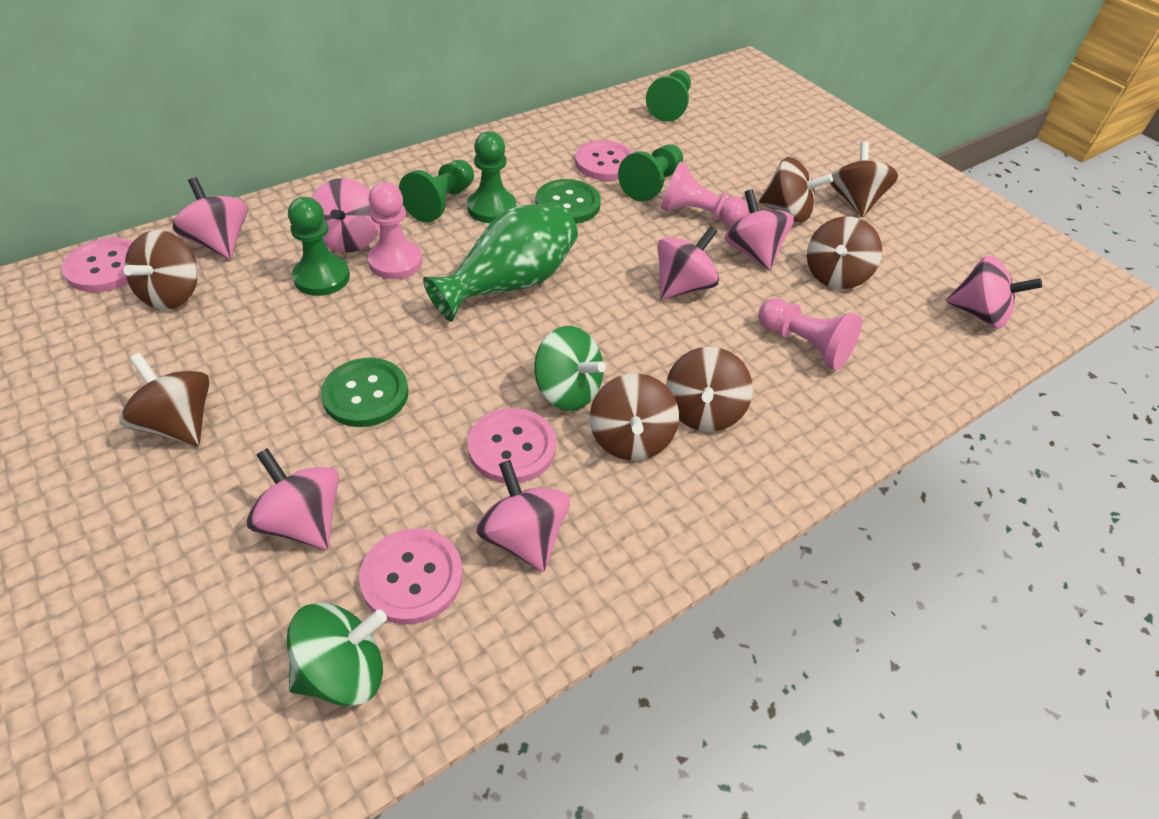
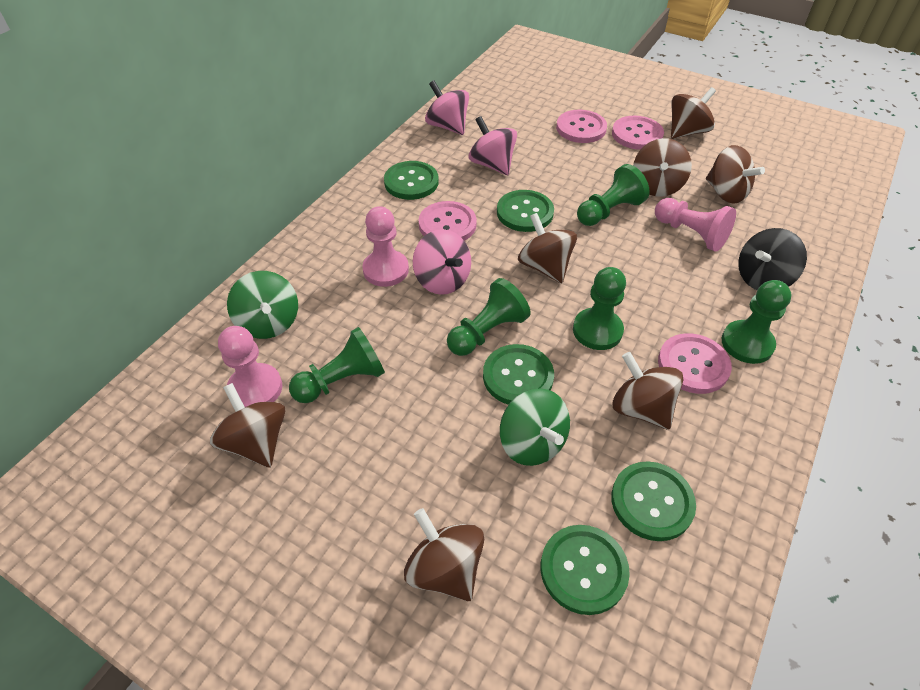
black spinning top: none = 0 -> [738,228,807,290] = 1
green button: [321,358,408,427] [535,179,601,224] = 2 -> [384,161,439,200] [483,344,554,405] [497,190,554,232] [540,525,630,615] [611,461,696,541] = 5
green vase: [423,203,578,321] = 1 -> none = 0
pink spinning top: [173,177,248,259] [247,448,339,549] [311,178,380,253] [476,460,570,572] [657,226,719,299] [724,189,794,270] [946,255,1042,329] = 7 -> [413,229,471,295] [425,80,469,135] [469,116,517,175] = 3

